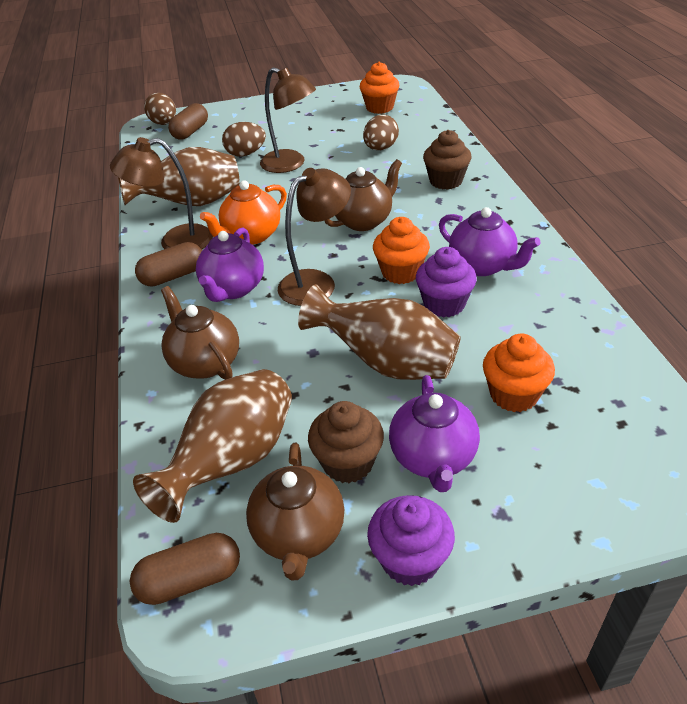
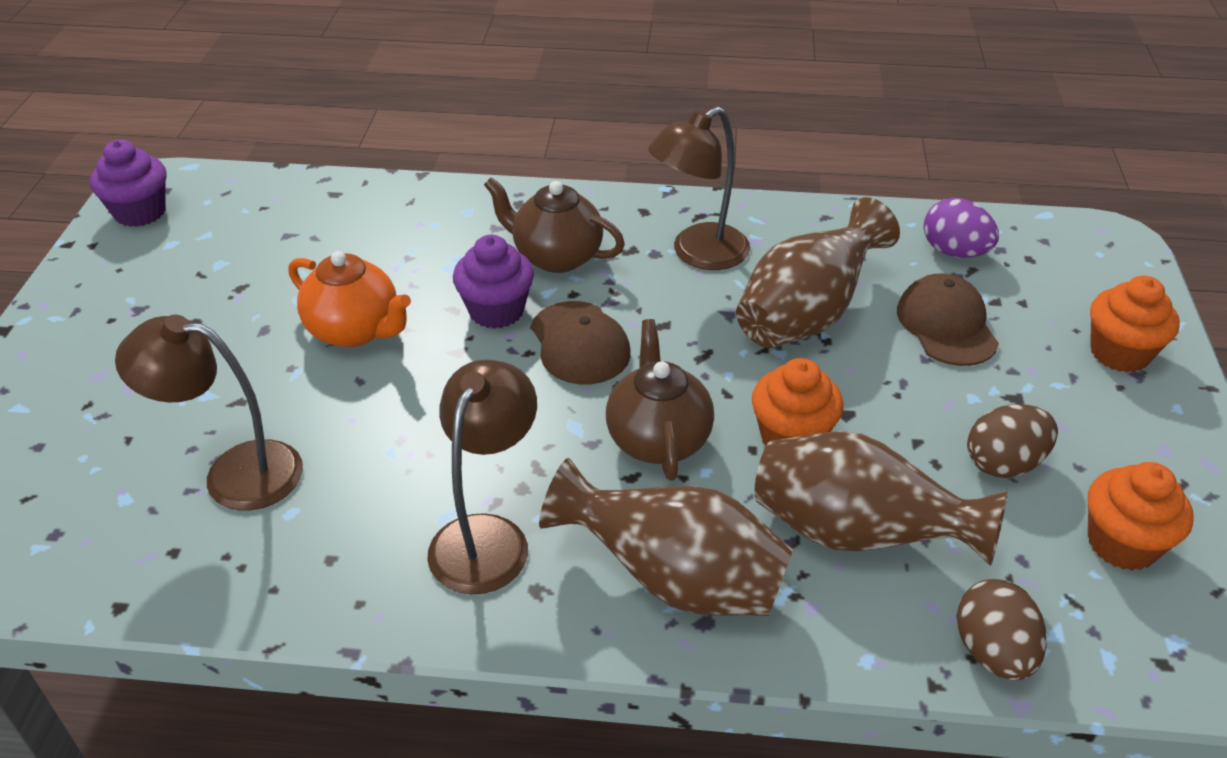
brown cap: none = 0 -> [531,301,631,384] [897,273,999,366] = 2
brown capsule: [130,533,240,605] [135,242,202,287] [168,103,208,140] = 3 -> none = 0
brown cupcake: [308,401,384,483] [423,130,471,190] = 2 -> none = 0
brown egg: [144,93,176,125] [222,122,266,156] [363,115,399,150] = 3 -> [957,579,1047,680] [967,404,1058,478] = 2
brown teapot: [161,286,239,380] [246,443,344,581] [324,159,402,231] = 3 -> [484,177,625,273] [606,319,714,481] = 2
purple egg: none = 0 -> [923,198,999,258] = 1
purple teapot: [196,227,264,302] [389,375,480,492] [439,207,541,276] = 3 -> none = 0

